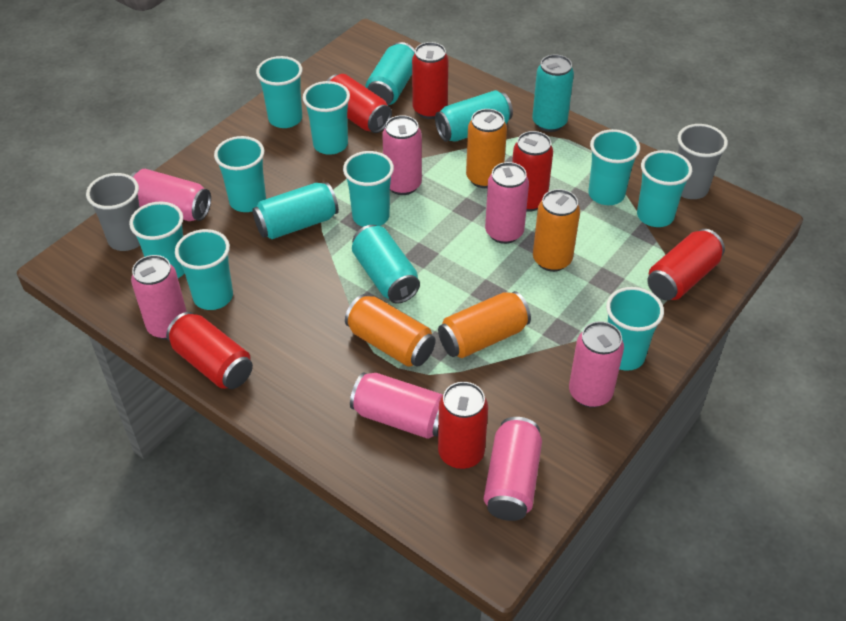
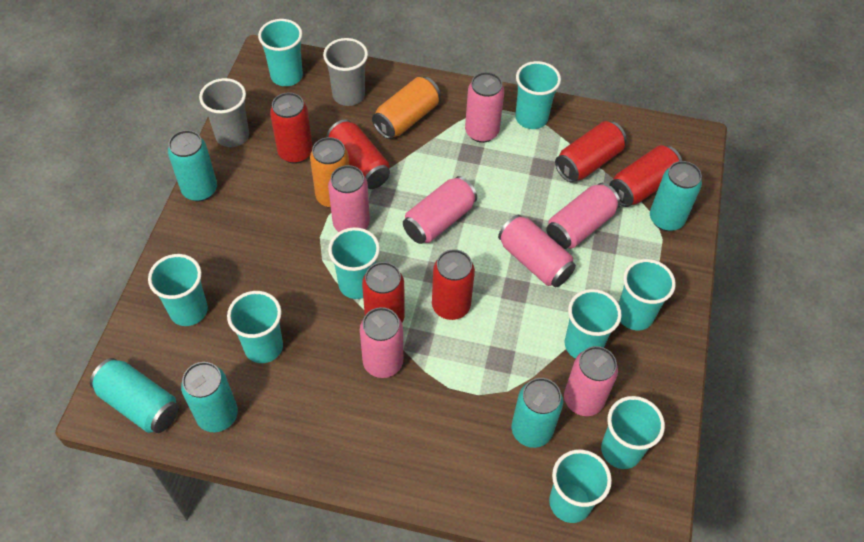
orange can: [345,294,436,367] [438,291,531,358] [466,109,507,188] [533,189,580,272] = 4 -> [310,137,349,208] [372,77,440,139] = 2

